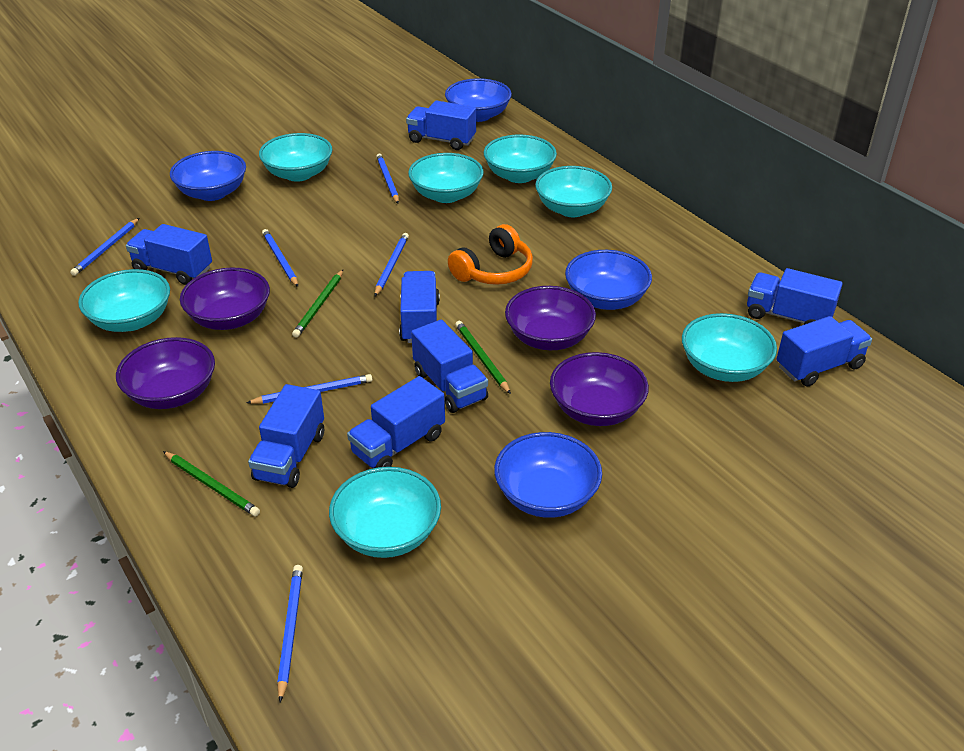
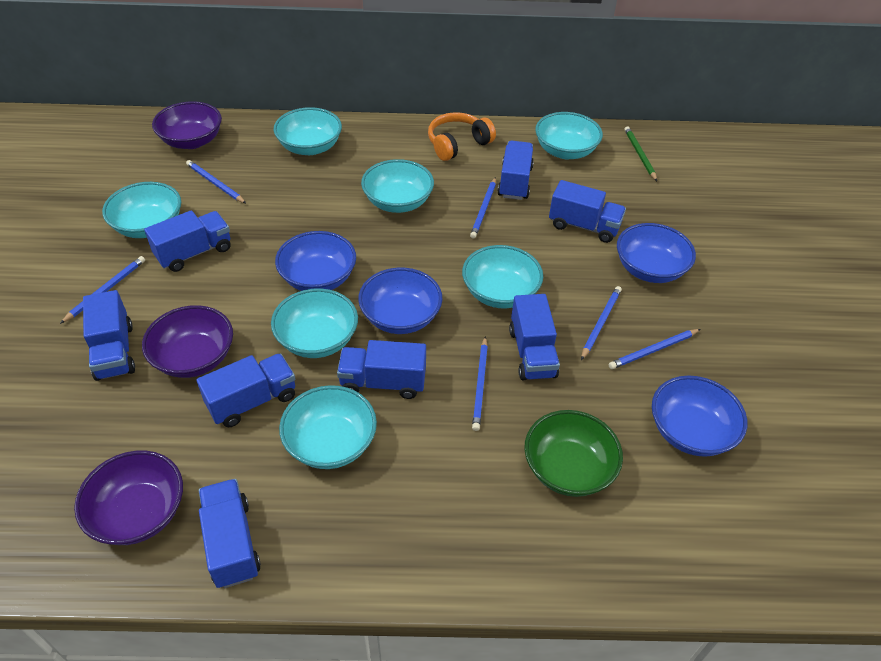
green bowl: none = 0 -> [524,410,623,497] = 1
green pencil: [163,451,260,516] [292,270,343,338] [455,321,511,394] = 3 -> [624,126,657,181] = 1
purple bowl: [116,337,215,409] [180,267,270,330] [505,286,596,350] [550,352,649,426] = 4 -> [74,451,183,545] [142,305,233,378] [152,101,222,149] = 3

